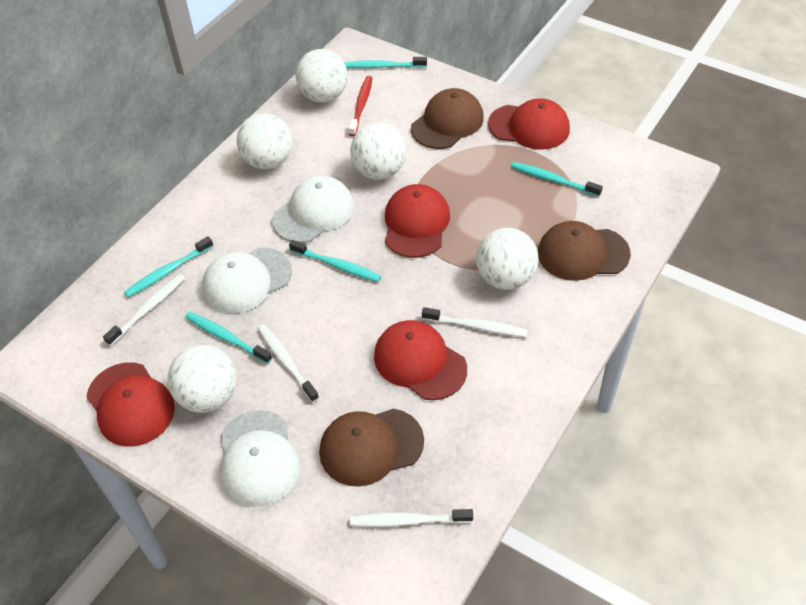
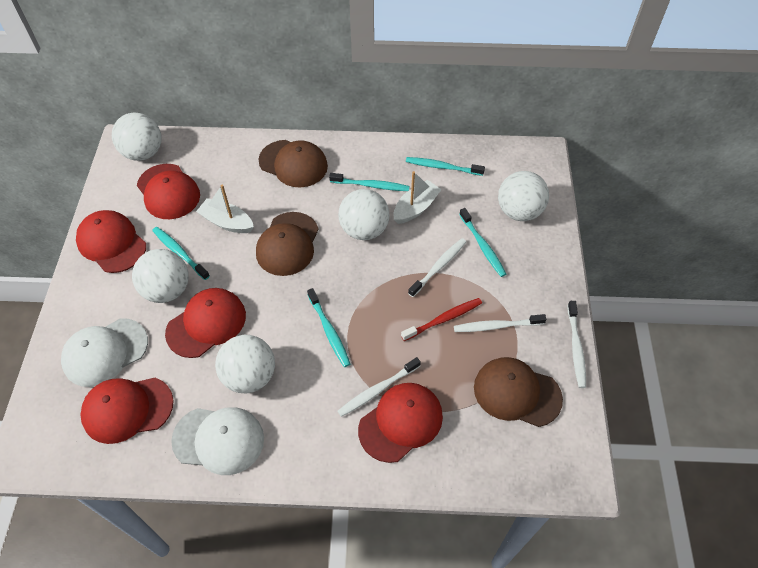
red cap: [86,362,175,446] [374,320,467,400] [385,184,450,258] [488,98,570,150] = 4 -> [76,210,146,273] [81,378,174,444] [137,164,200,219] [165,288,246,358] [358,383,443,463] = 5
white boat: none = 0 -> [196,185,254,233] [393,171,442,224] = 2
white cap: [202,248,292,313] [220,410,300,507] [272,176,354,243] = 3 -> [61,318,148,387] [171,407,264,475] = 2

